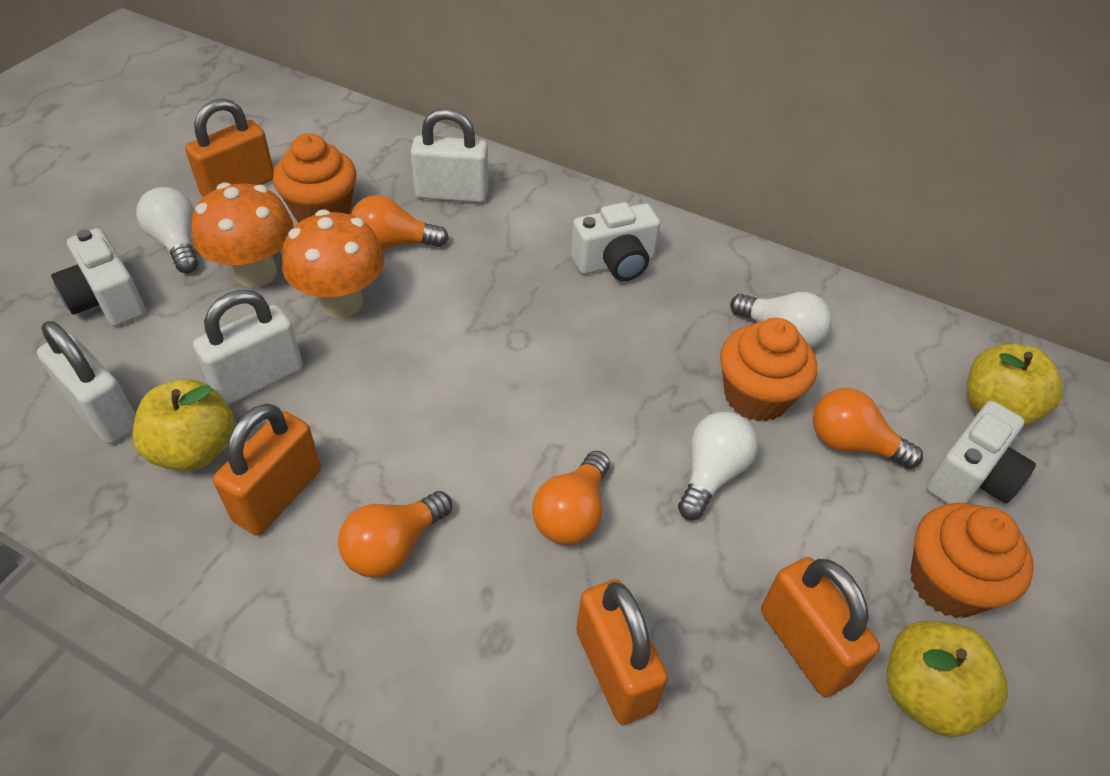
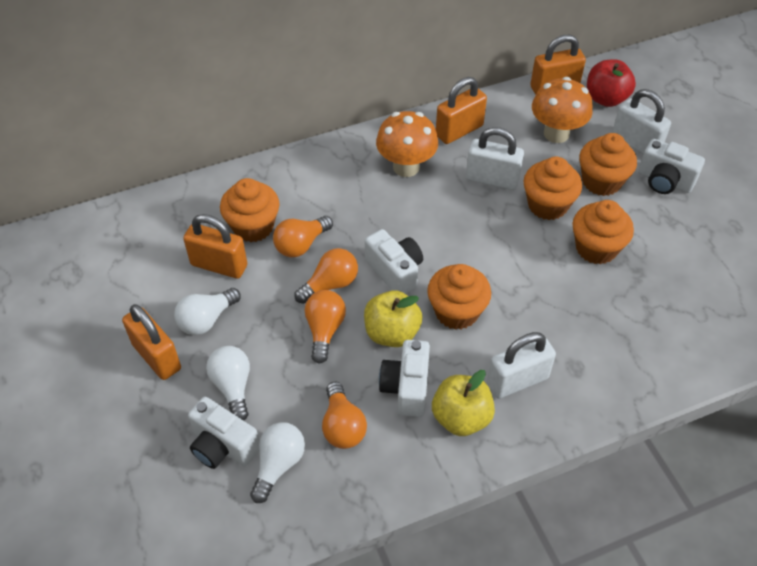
orange cupcake: [273,133,357,223] [720,318,817,422] [910,503,1034,618] = 3 -> [220,178,279,242] [427,264,491,330] [524,157,582,220] [572,200,634,264] [579,133,637,196] = 5
red apple: none = 0 -> [587,59,636,107] = 1
white camera: [51,228,146,326] [571,202,660,281] [926,401,1036,504] = 3 -> [188,397,259,469] [365,229,423,294] [379,340,430,417] [638,139,705,194] = 4
yellow apple: [133,379,235,471] [887,621,1008,737] [967,344,1063,426] = 3 -> [364,290,422,347] [432,370,495,436] = 2

